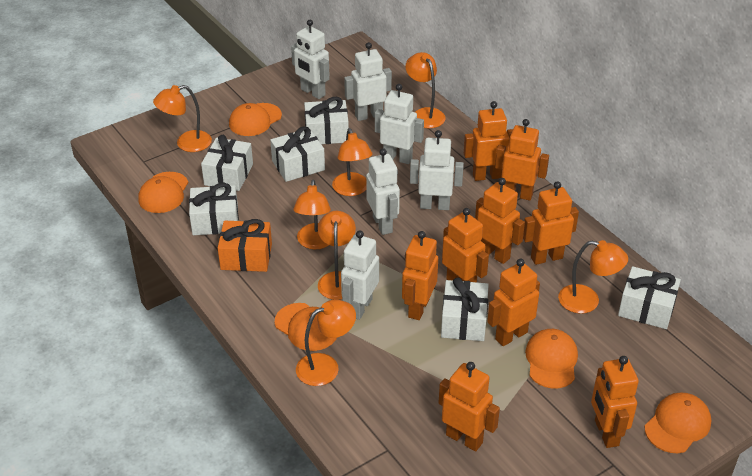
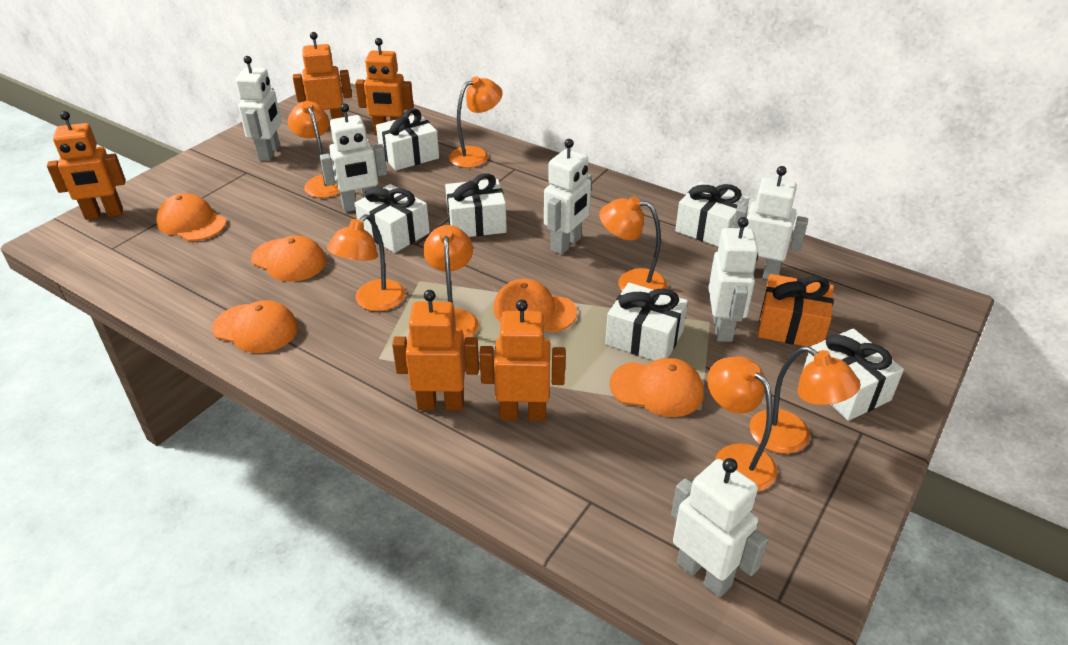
orange robot: [402,231,438,320] [439,362,500,452] [442,208,489,282] [464,101,513,181] [475,178,525,264] [487,259,540,346] [495,119,549,201] [523,181,579,265] [591,356,639,448] = 9 -> [47,111,126,220] [293,32,352,119] [355,38,414,135] [392,290,479,411] [479,299,565,421] = 5

